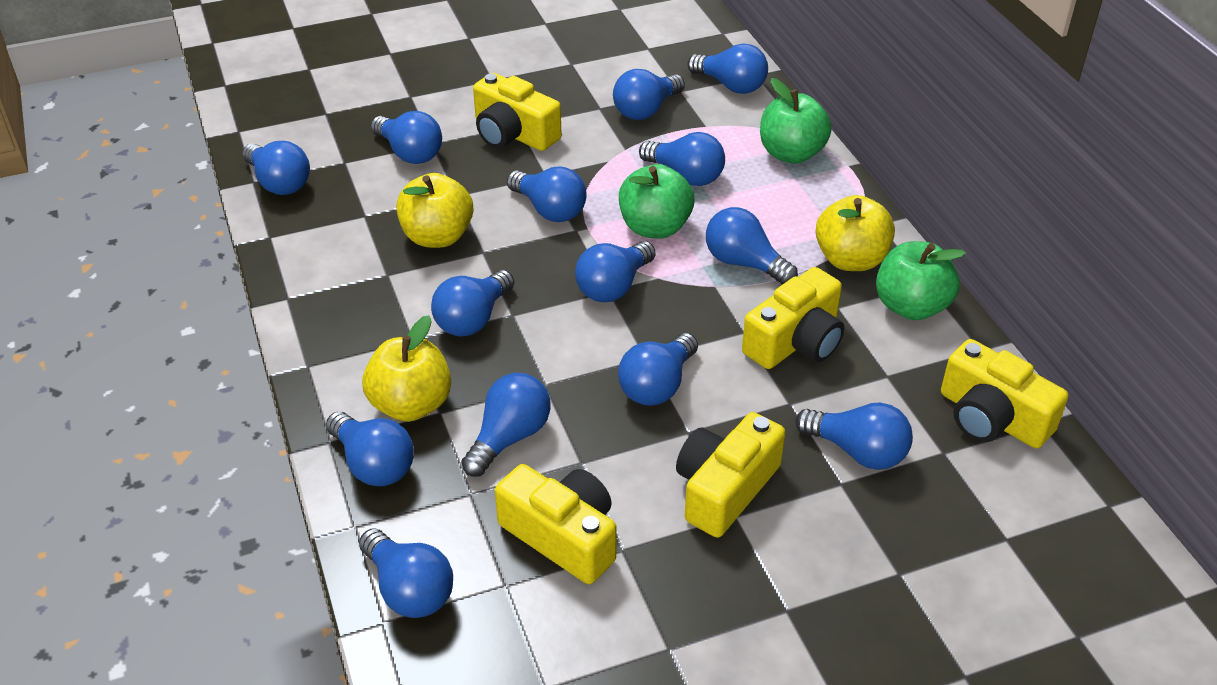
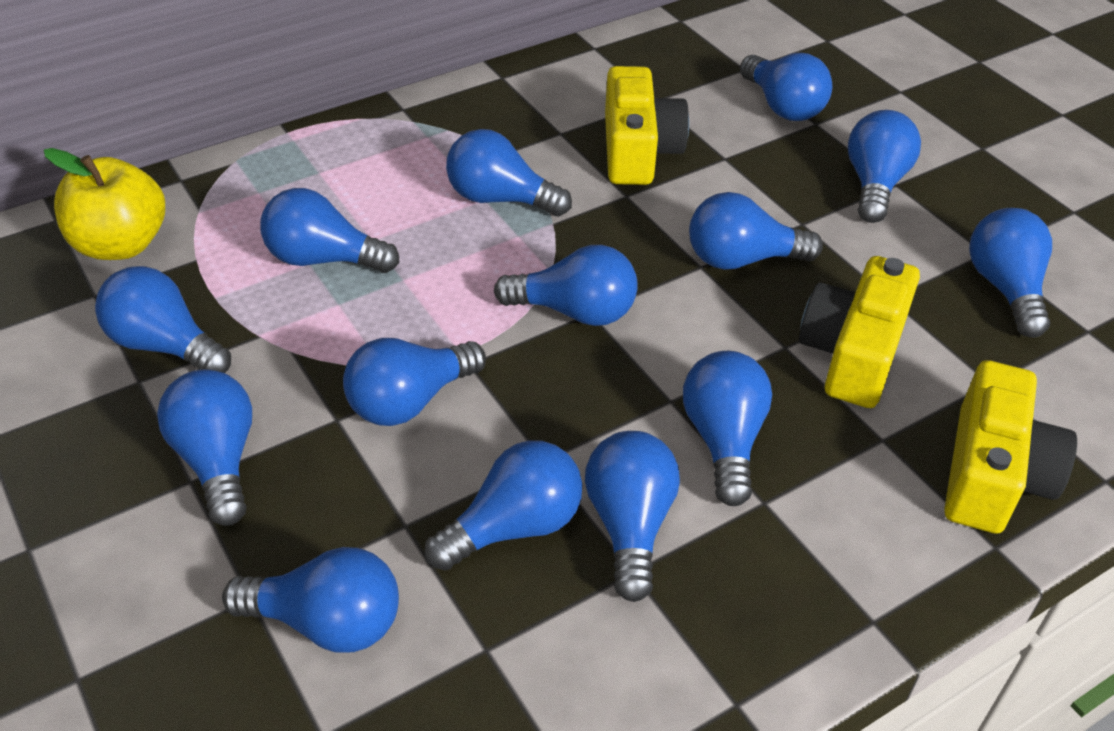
green apple: [619,164,695,239] [760,78,832,163] [876,241,966,320] = 3 -> none = 0
yellow apple: [362,315,451,422] [396,173,473,248] [815,195,895,271] = 3 -> [44,148,165,260] = 1
yellow camera: [473,73,562,151] [495,464,617,584] [676,412,785,538] [742,267,844,369] [941,339,1068,448] = 5 -> [605,66,689,185] [799,256,920,408] [944,360,1077,534] = 3

